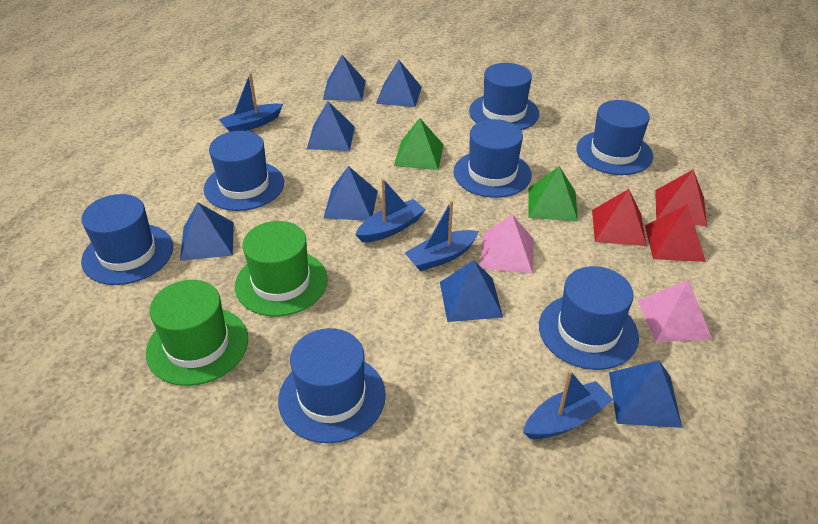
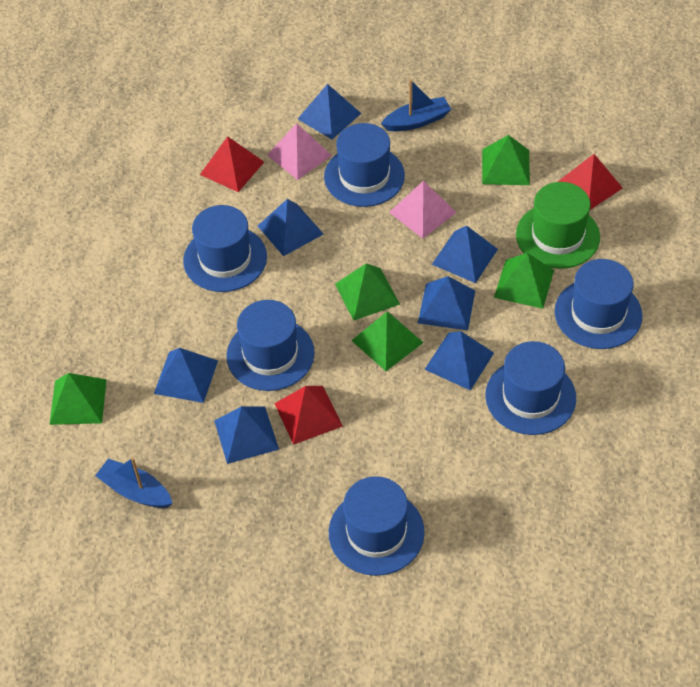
blue boat: [219,73,283,132] [355,179,426,242] [405,201,479,271] [523,370,613,439] = 4 -> [95,457,173,508] [381,79,451,131] = 2
blue hat: [81,194,173,285] [204,131,284,211] [278,328,386,443] [454,119,532,198] [469,63,539,130] [539,266,639,370] [576,100,653,175] = 7 -> [183,205,267,292] [226,300,315,391] [324,123,405,207] [329,476,425,576] [485,341,576,435] [555,259,643,349] = 6
green hat: [146,280,248,386] [235,221,328,317] = 2 -> [516,182,600,269] = 1
green pyramid: [394,118,444,170] [528,166,578,222] = 2 -> [49,373,107,425] [335,263,400,320] [351,312,423,371] [482,135,530,185] [494,253,554,309] = 5

